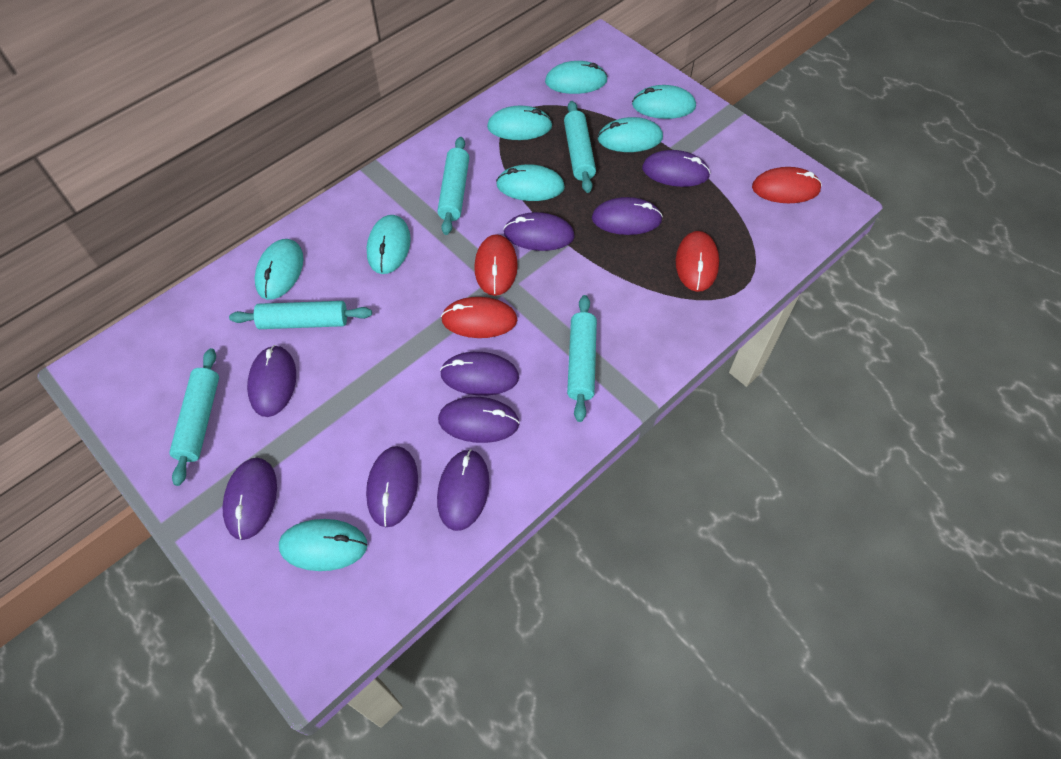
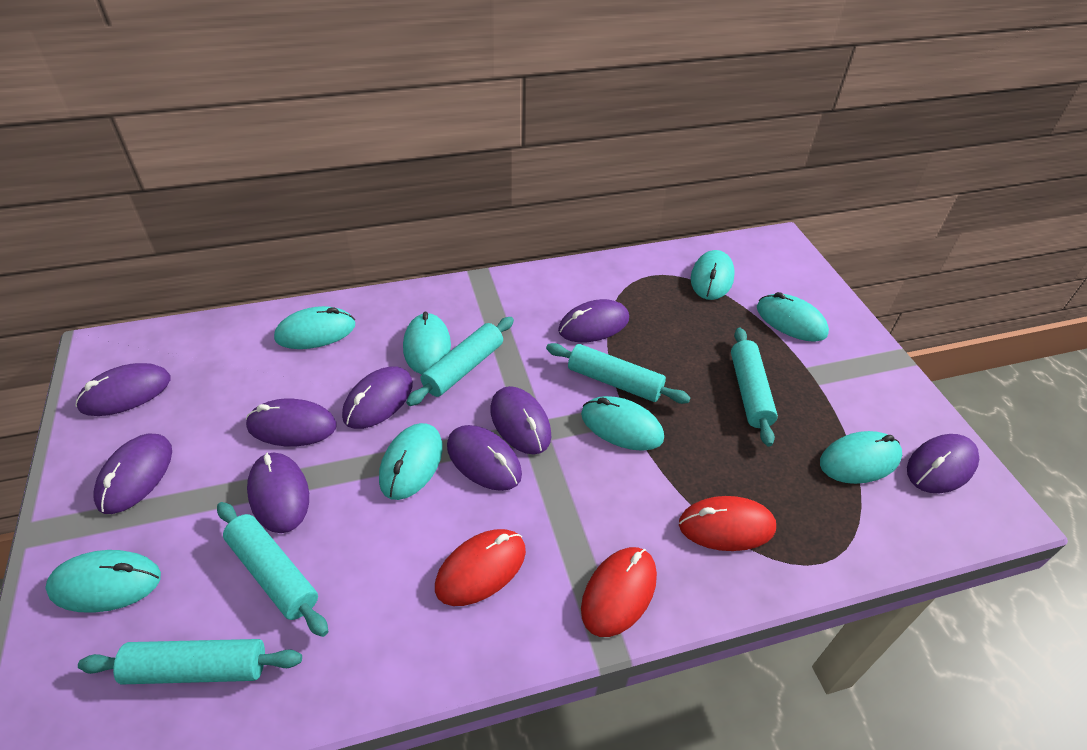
red mouse: [441,297,517,338] [474,234,518,296] [676,231,719,292] [752,167,822,203] = 4 -> [435,529,526,606] [581,547,657,637] [679,496,776,551] = 3

